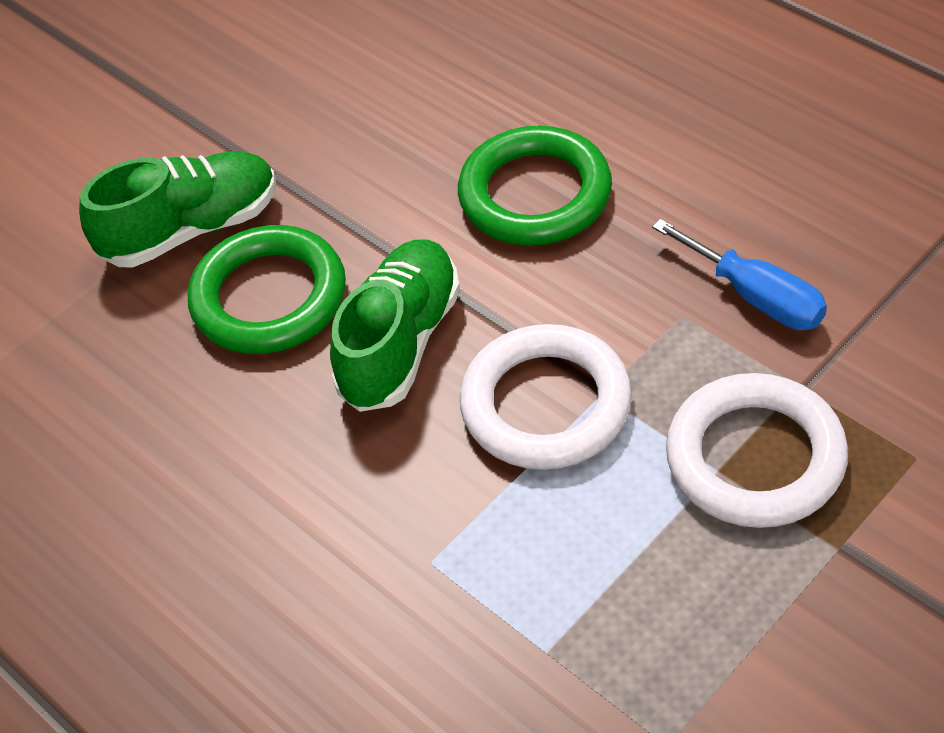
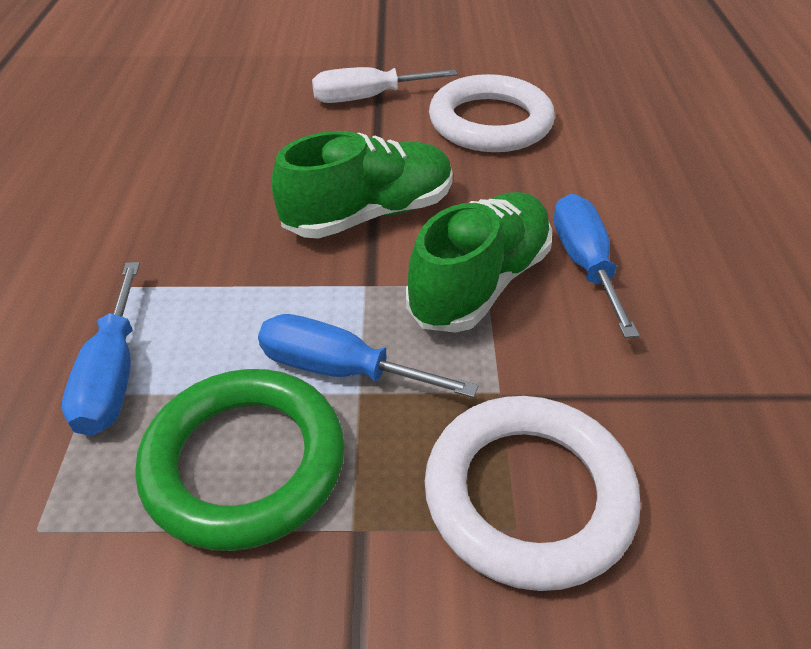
blue screwdriver: [652,219,827,330] = 1 -> [62,262,140,436] [258,314,479,398] [553,194,639,338] = 3
green ring: [188,225,346,354] [458,126,612,246] = 2 -> [135,369,345,551] = 1
white screwdriver: none = 0 -> [312,67,457,103] = 1

